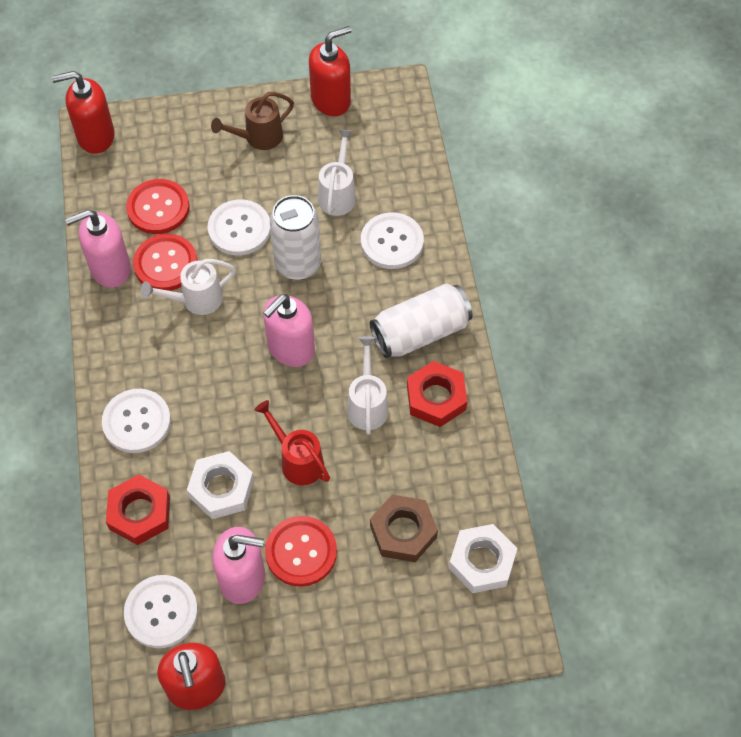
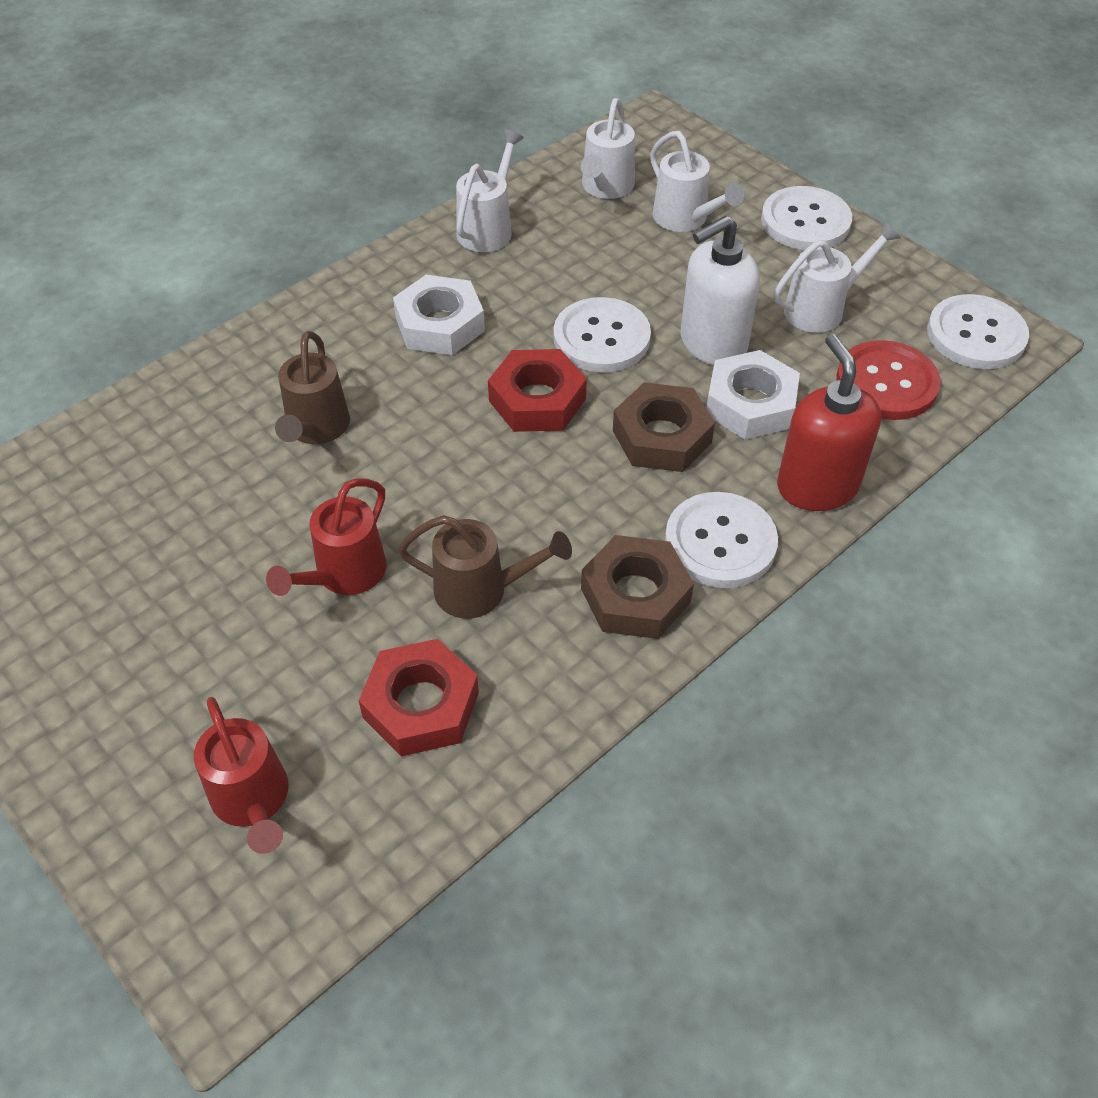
brown nut: [370,494,438,562] = 1 -> [581,535,694,639] [613,382,715,472] = 2
brown watering can: [211,92,294,150] = 1 -> [275,331,350,444] [398,515,572,619] = 2
pink soap dispenser: [65,209,131,288] [212,527,265,604] [263,294,315,367] = 3 -> none = 0
red button: [126,179,189,234] [133,234,197,291] [265,516,337,587] = 3 -> [837,340,941,420] = 1
red soap dispenser: [51,71,115,154] [157,643,226,710] [309,26,352,116] = 3 -> [777,334,881,511] = 1
red watering can: [255,400,330,485] = 1 -> [194,697,288,854] [266,478,387,596] = 2
white can: [270,195,321,280] [370,284,473,358] = 2 -> none = 0
white soap dispenser: none = 0 -> [680,216,760,365] = 1
white watering can: [141,259,235,315] [318,129,356,216] [347,336,389,435] = 3 -> [456,130,524,252] [581,98,635,199] [650,131,744,232] [774,221,901,333] = 4

